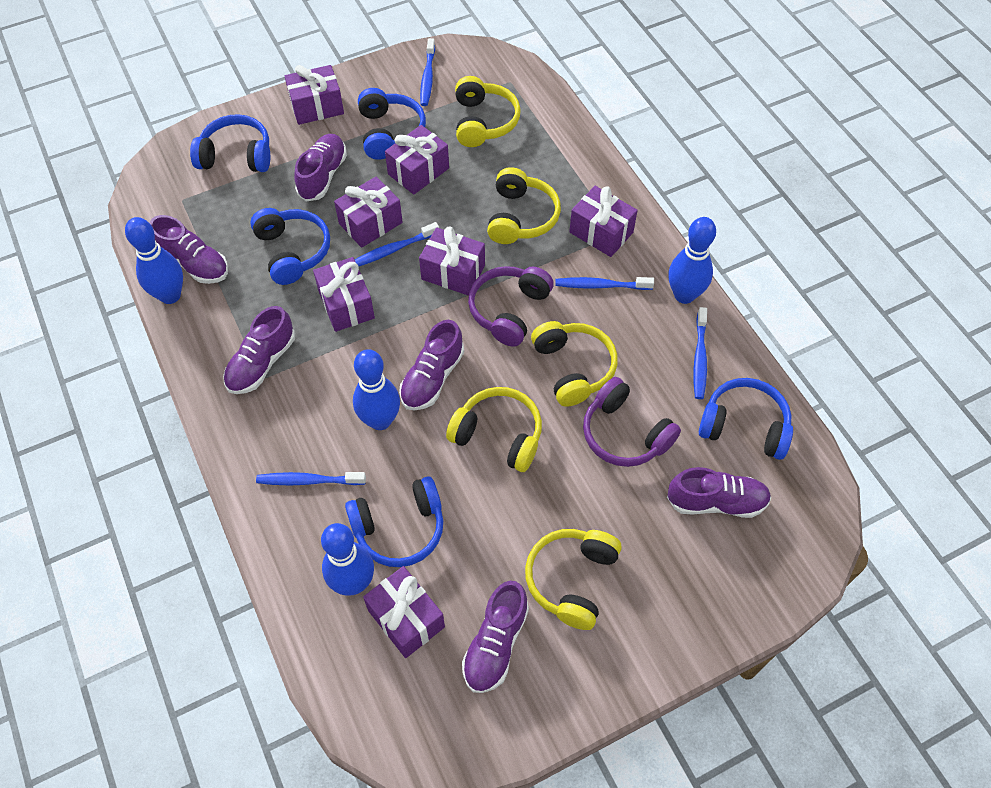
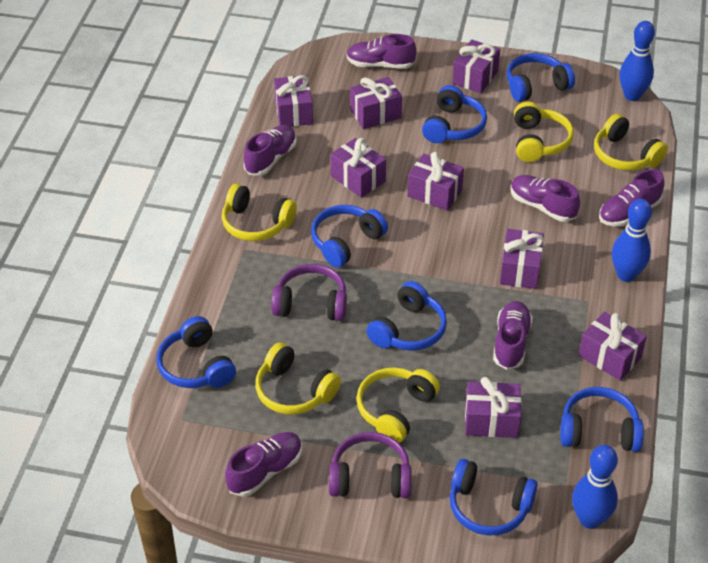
blue bowling pin: [125,217,183,304] [321,523,374,596] [353,349,400,430] [668,217,716,304] = 4 -> [572,445,618,529] [612,199,652,282] [619,21,655,101] = 3
blue headphones: [190,114,270,172] [250,208,330,285] [345,476,443,567] [358,88,426,160] [699,378,793,460] = 5 -> [157,316,236,388] [311,205,388,268] [366,281,447,351] [422,85,487,143] [450,459,538,536] [507,53,575,102] [560,387,644,452] = 7
blue toothbrush: [256,472,366,485] [355,222,439,267] [420,38,435,106] [555,277,654,290] [693,307,707,399] = 5 -> none = 0
purple gift: [285,65,344,125] [313,257,375,332] [334,176,403,248] [363,566,445,658] [385,125,449,195] [419,226,485,296] [569,186,638,257] = 7 -> [274,75,313,127] [330,138,386,198] [350,77,402,129] [407,152,464,211] [452,40,500,93] [465,377,521,438] [500,229,544,289] [579,312,647,381] = 8

